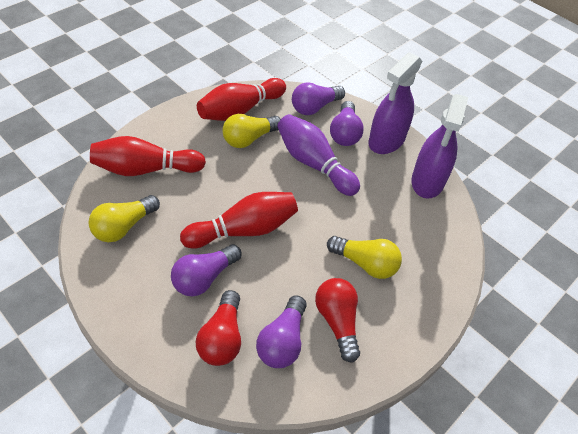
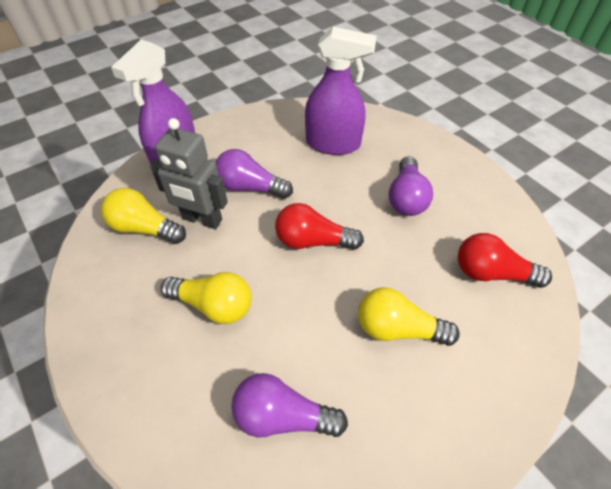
grey robot: none = 0 -> [150,118,228,229] = 1
purple bowling pin: [277,114,360,196] = 1 -> none = 0
purple light bulb: [171,244,241,296] [256,295,307,368] [292,82,345,115] [330,101,364,146] = 4 -> [215,149,293,199] [231,373,348,437] [389,156,433,216] = 3
red bowling pin: [90,136,206,176] [180,192,298,249] [197,78,286,121] = 3 -> none = 0

